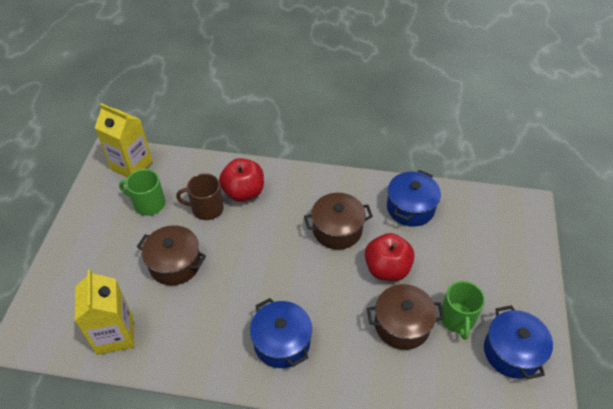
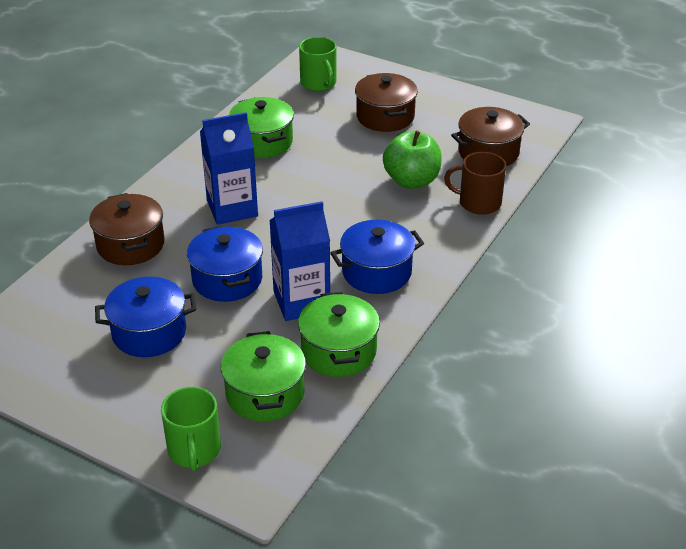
blue carton: none = 0 -> [200,112,258,225] [269,201,330,321] = 2
green apple: none = 0 -> [383,130,442,189] = 1
green pot: none = 0 -> [221,331,306,422] [229,97,294,158] [298,292,380,377] = 3
red apple: [219,158,264,202] [365,233,415,281] = 2 -> none = 0
yellow carton: [75,270,134,355] [95,103,153,178] = 2 -> none = 0

